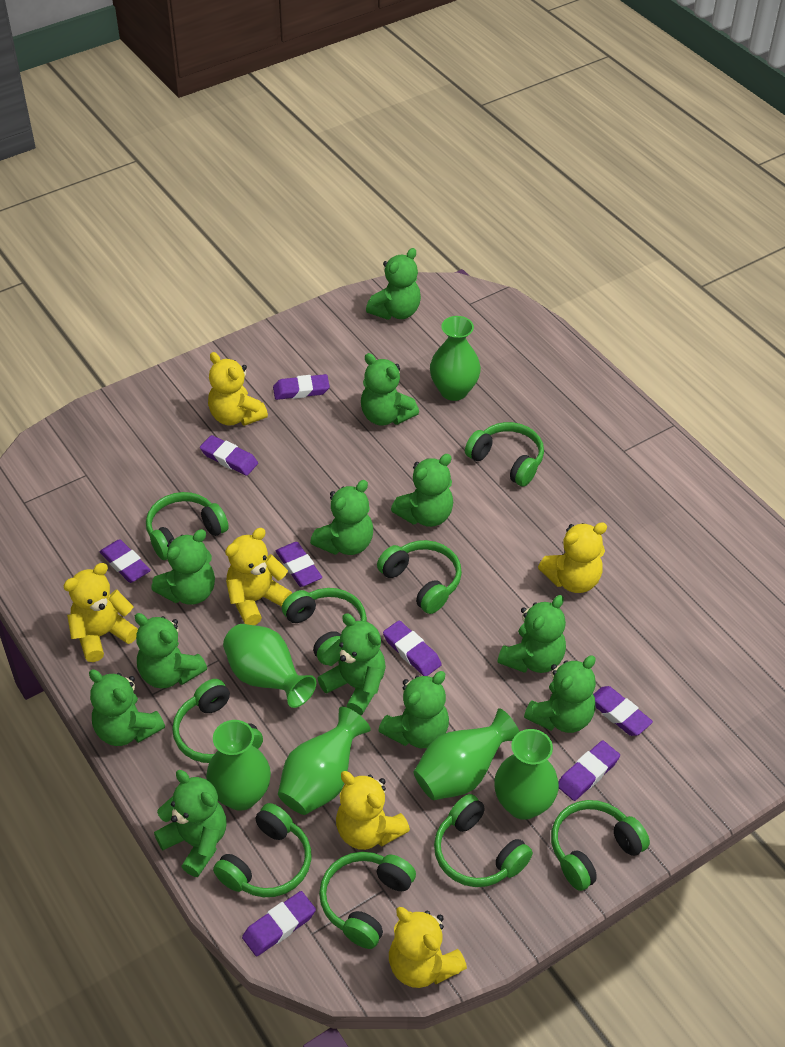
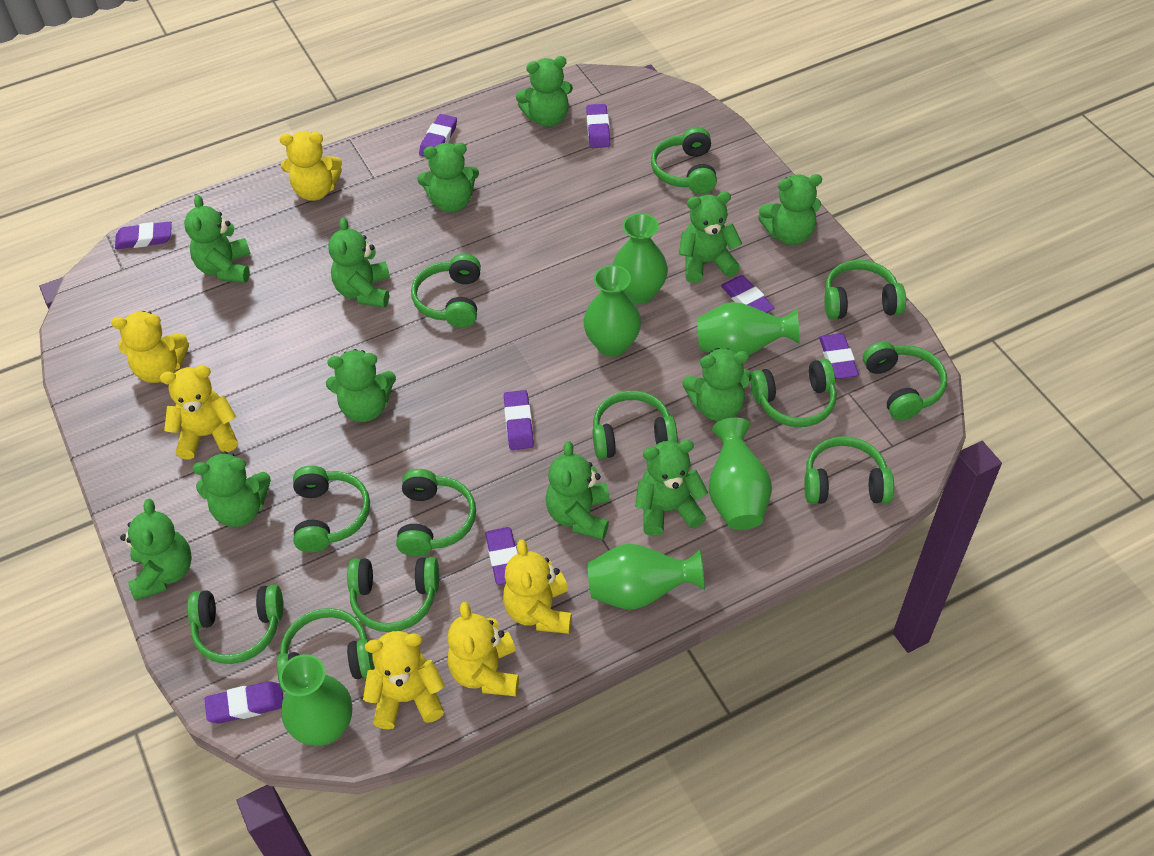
green headphones: [146,492,229,560] [172,679,263,763] [213,803,312,897] [282,588,367,665] [319,852,416,949] [377,540,462,614] [434,794,533,887] [465,422,544,487] [551,800,650,891] = 9 -> [187,585,283,664] [277,608,374,692] [293,466,370,553] [347,557,439,632] [396,469,476,556] [411,254,481,328] [593,391,678,459] [651,127,717,194] [750,359,836,427] [804,436,894,504] [824,260,906,319] [863,342,947,421] = 12

